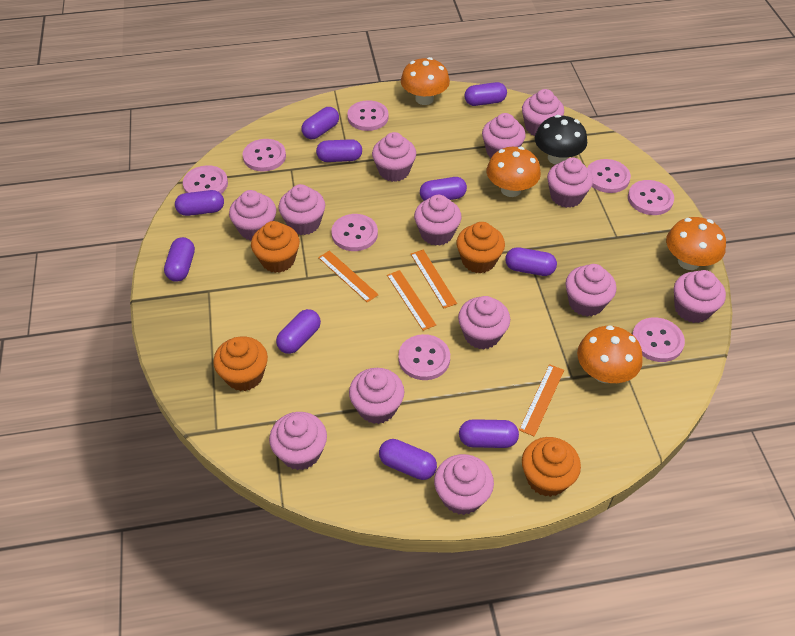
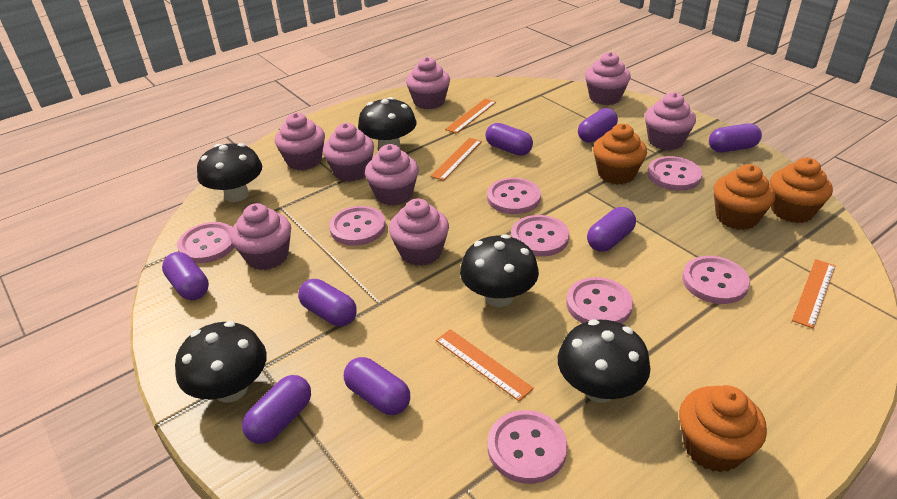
black mushroom: [535,115,587,165] = 1 -> [175,321,267,403] [197,143,262,202] [358,97,416,149] [460,234,539,307] [558,319,651,402] = 5
orange mushroom: [401,57,450,105] [487,147,541,197] [577,325,643,383] [666,217,726,270] = 4 -> none = 0
pink cupcake: [229,190,276,241] [269,412,327,470] [278,184,325,235] [349,368,404,424] [372,132,416,182] [414,195,462,246] [434,454,494,515] [458,296,510,349] [482,113,526,158] [522,89,564,136] [547,158,593,208] [565,264,616,317] [674,270,726,323] = 13 -> [230,203,291,270] [275,113,325,170] [323,123,374,182] [365,144,419,206] [389,198,449,266] [406,57,450,109] [585,52,631,105] [645,92,696,150] = 8
purple capsule: [164,237,195,282] [175,190,224,216] [276,309,321,354] [301,107,339,139] [316,139,362,162] [379,439,437,480] [420,177,467,201] [459,419,519,448] [464,82,507,106] [505,247,557,276] = 10 -> [162,252,209,300] [242,375,311,444] [298,279,357,326] [344,357,410,415] [485,123,533,156] [578,108,618,143] [587,207,636,252] [709,124,762,152] = 8

